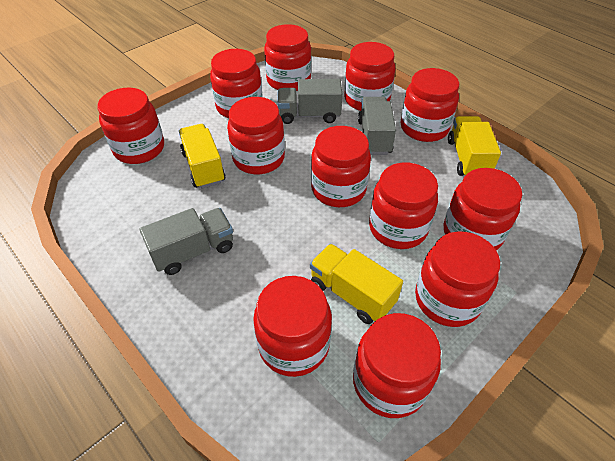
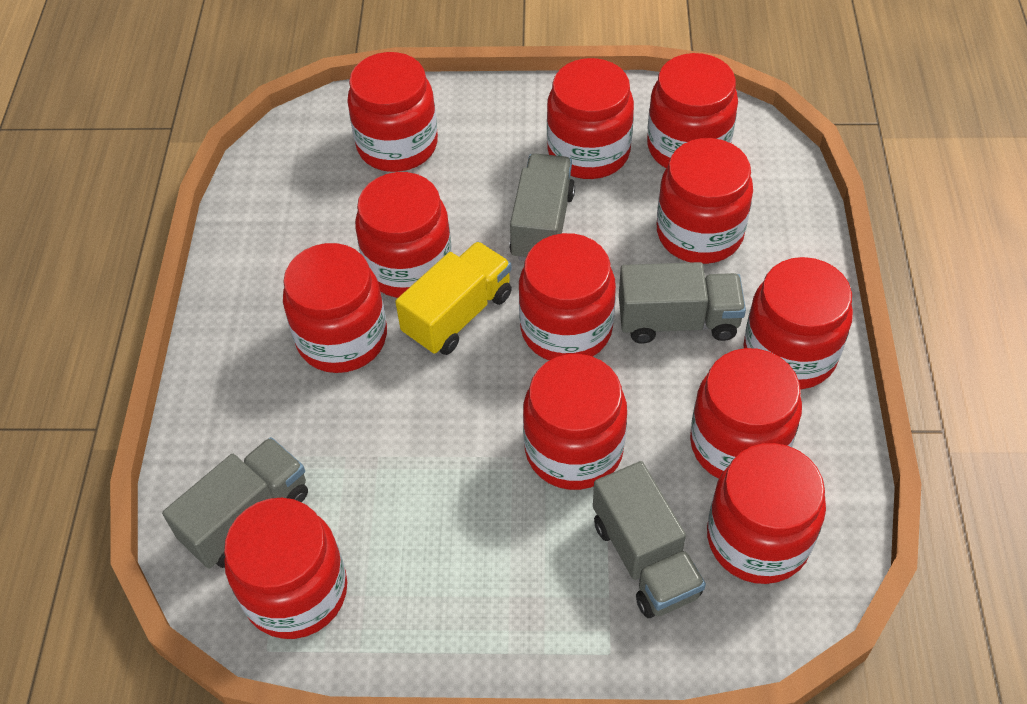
grey truck: [140,208,233,275] [277,79,342,124] [358,97,396,155] = 3 -> [162,437,308,569] [509,153,575,261] [593,461,706,618] [619,262,746,344] = 4
yellow truck: [179,124,226,189] [310,244,403,324] [448,116,501,176] = 3 -> [395,241,512,355] = 1

